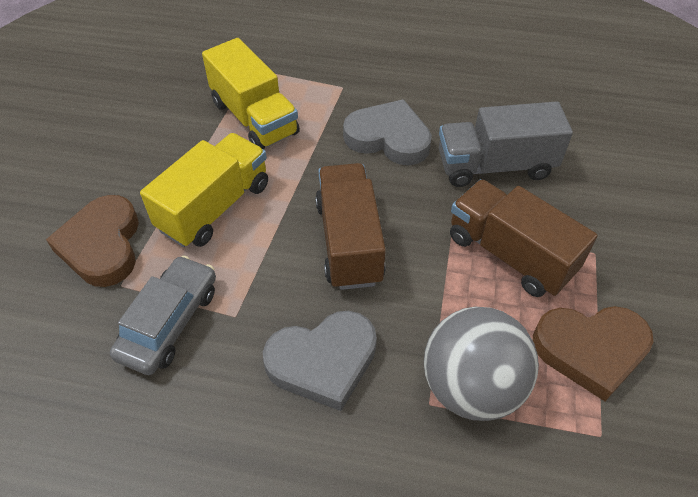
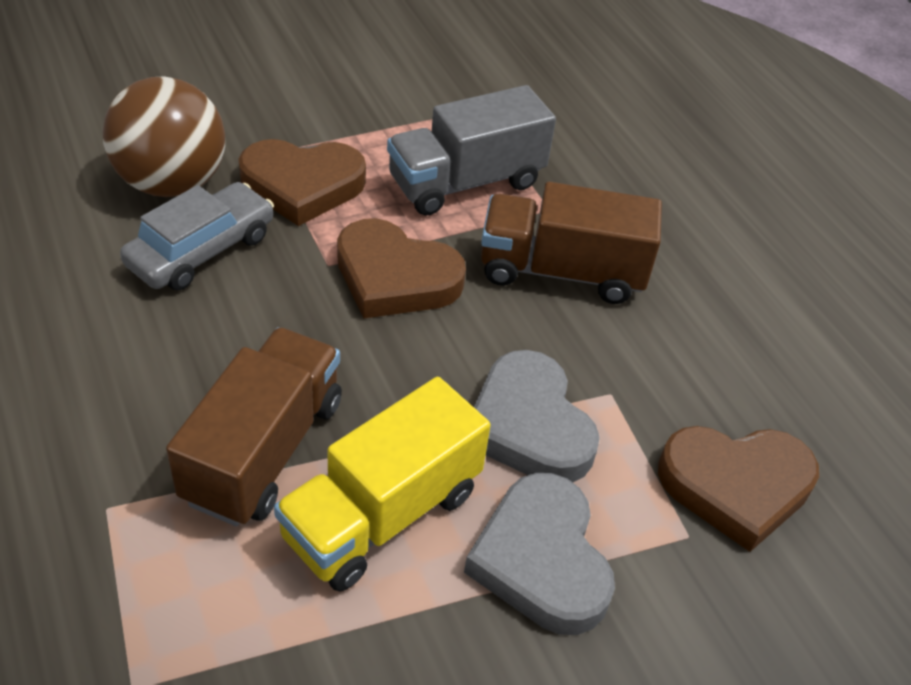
brown ball: none = 0 -> [103,77,225,197] = 1
brown heart: [46,195,139,287] [533,306,653,401] = 2 -> [239,139,366,226] [337,218,466,318] [658,426,819,552] = 3
grey ball: [424,307,539,421] = 1 -> none = 0
yellow truck: [140,133,268,247] [202,38,300,149] = 2 -> [274,377,491,592] = 1

